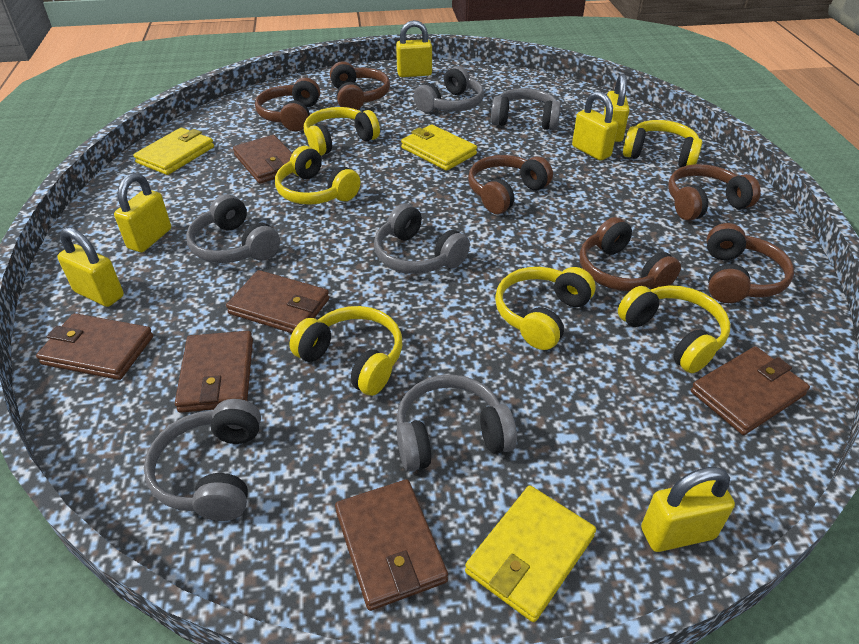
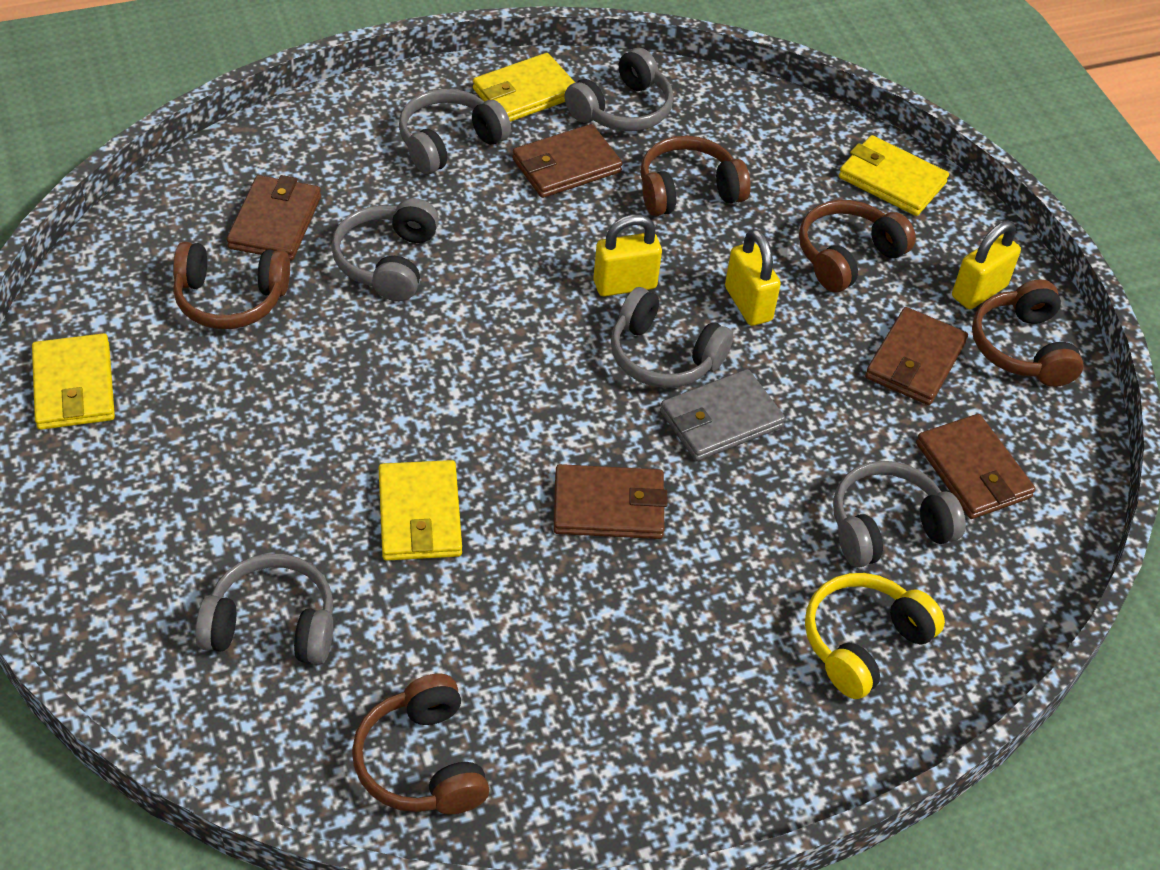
brown headphones: [255,78,320,131] [330,61,390,110] [468,155,553,214] [580,217,681,291] [668,164,761,221] [707,223,794,303] = 6 -> [173,242,290,329] [352,674,489,815] [640,136,751,216] [799,200,916,292] [972,279,1084,387] = 5
brown wallet: [36,313,153,380] [175,331,253,413] [226,270,329,333] [233,135,292,184] [335,479,448,611] [691,346,810,435] = 6 -> [227,175,321,261] [512,124,623,198] [553,464,668,539] [865,307,968,405] [916,414,1036,519] = 5
grey wallet: none = 0 -> [660,369,785,461] = 1
yellow headphones: [275,146,360,205] [289,306,402,396] [304,107,380,156] [495,267,596,350] [618,285,730,373] [623,120,702,167] = 6 -> [805,573,945,699] = 1
yellow padlock: [57,227,124,307] [114,173,171,252] [396,20,432,77] [572,91,618,161] [603,74,630,142] [641,467,735,552] = 6 -> [593,214,662,296] [725,229,781,326] [952,221,1021,309] = 3
yellow wallet: [133,128,214,175] [401,124,477,171] [465,485,596,622] = 3 -> [32,333,115,430] [379,460,462,561] [473,53,575,122] [839,135,949,216] = 4

